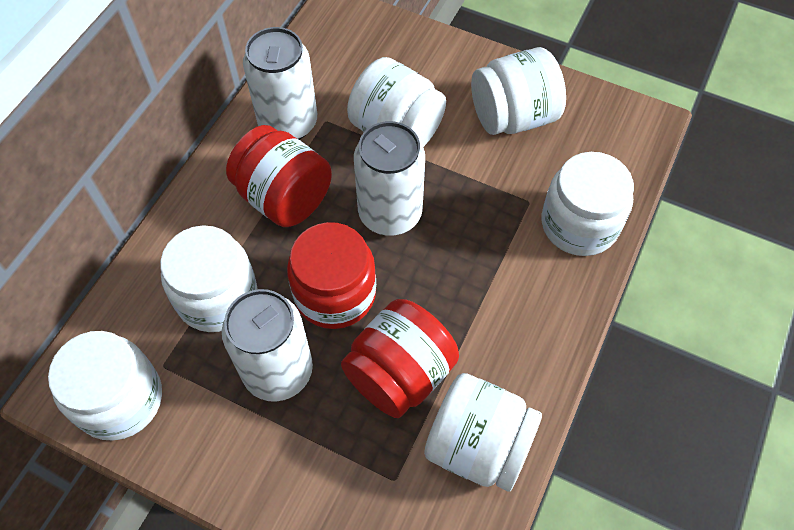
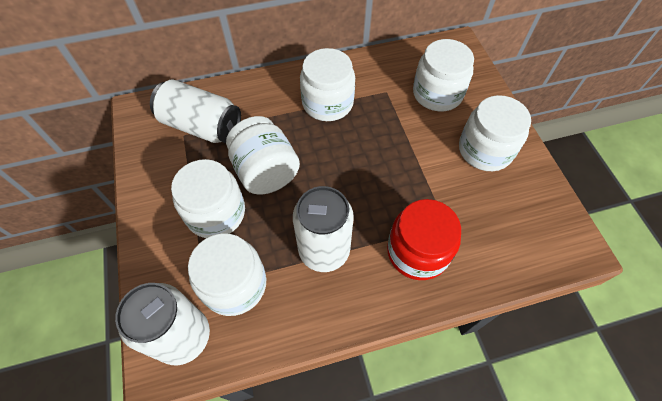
red jar: [226,125,332,227] [287,222,376,329] [341,299,459,418] = 3 -> [387,199,461,280] = 1

